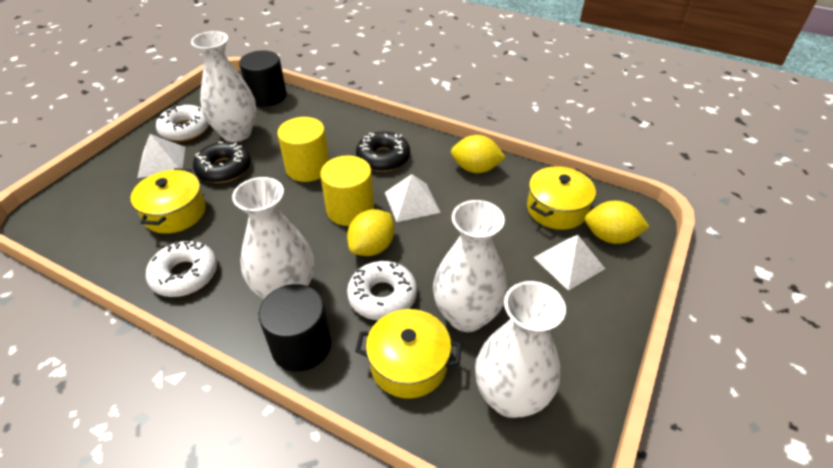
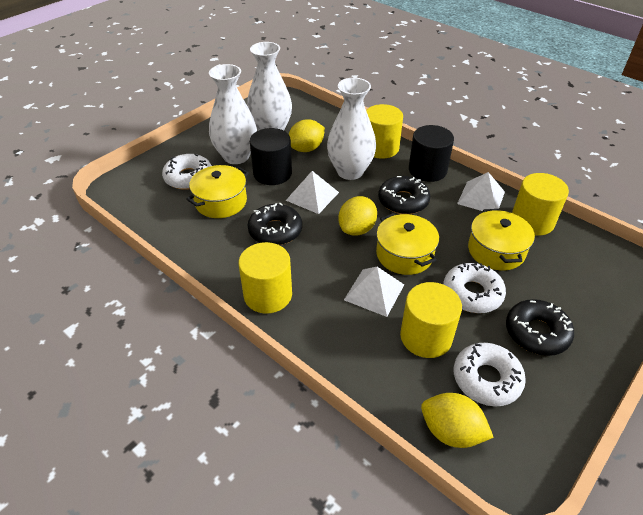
black donut: [193,142,251,183] [356,131,410,172] = 2 -> [248,203,302,245] [378,176,431,214] [506,299,574,356] = 3
white vase: [191,31,256,142] [232,177,314,299] [433,200,507,332] [475,281,566,418] = 4 -> [209,64,257,164] [247,42,292,131] [327,78,376,180] = 3
yellow cylinder: [277,117,329,182] [320,155,374,226] = 2 -> [238,242,292,314] [366,104,403,159] [400,282,462,358] [512,173,569,236] = 4

